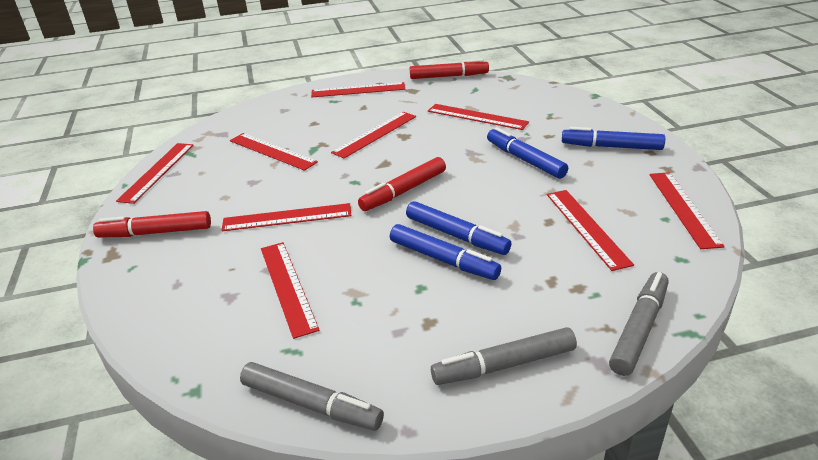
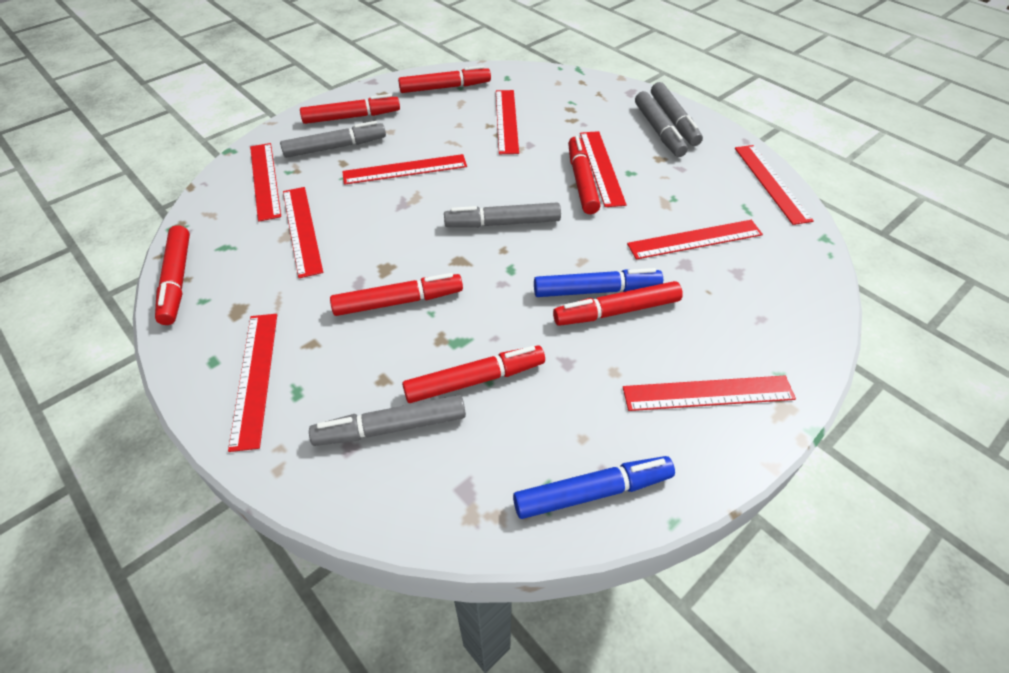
blue marker: [390,224,501,280] [406,201,511,255] [487,127,568,179] [562,127,665,150] = 4 -> [513,456,675,519] [534,268,663,297] = 2
grey marker: [240,362,384,431] [431,327,577,385] [609,272,669,376] = 3 -> [280,121,386,158] [309,395,466,446] [444,202,561,228] [635,91,688,157] [651,82,703,146] = 5
red marker: [93,211,211,238] [358,157,446,211] [410,59,489,79] = 3 -> [155,225,190,325] [300,94,400,124] [330,273,463,316] [398,66,491,93] [402,345,545,403] [553,281,683,326] [568,136,600,214] = 7

